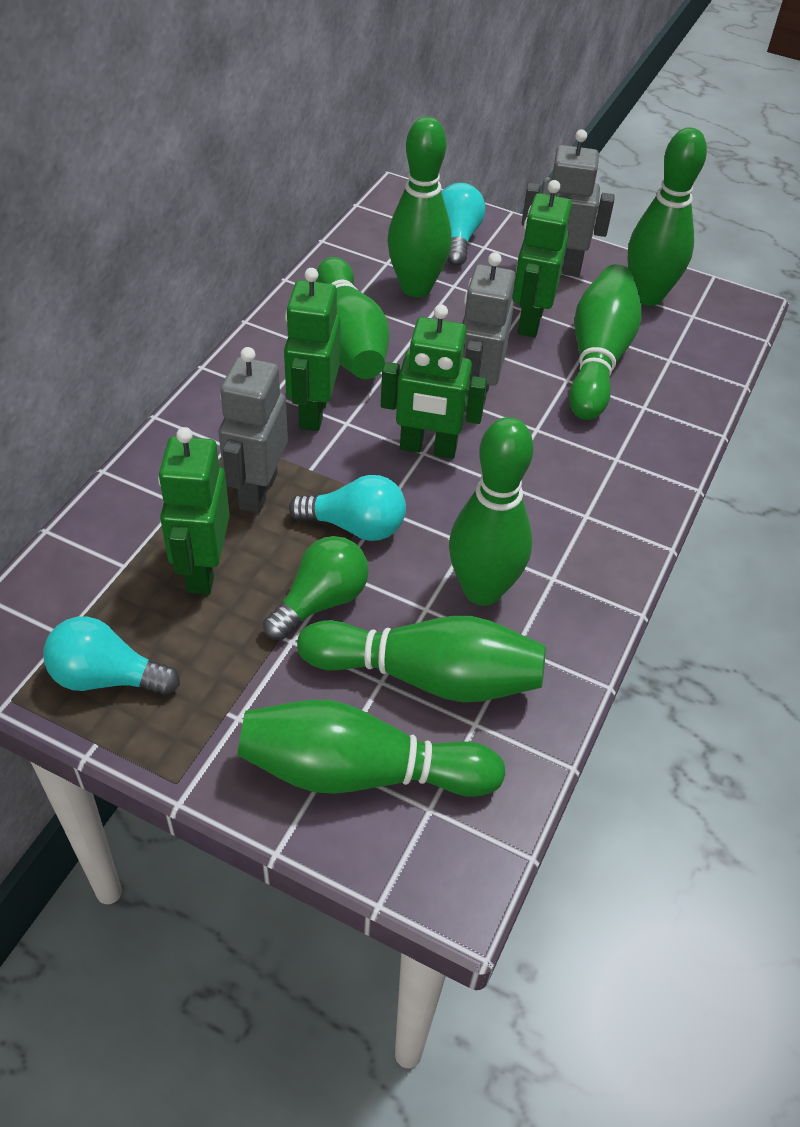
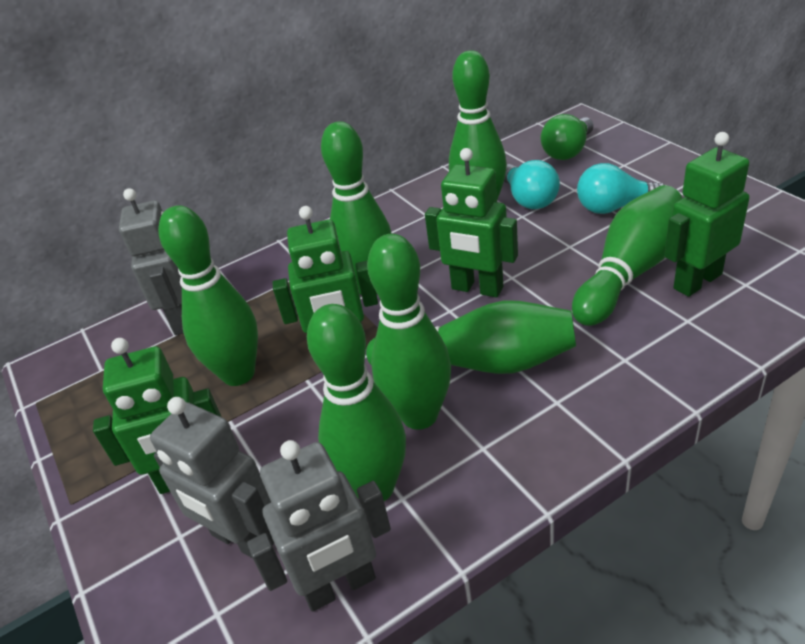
turquoise light bulb: [43,617,180,695] [289,475,406,541] [441,183,485,266] = 3 -> [504,160,560,209] [577,163,665,214] = 2

